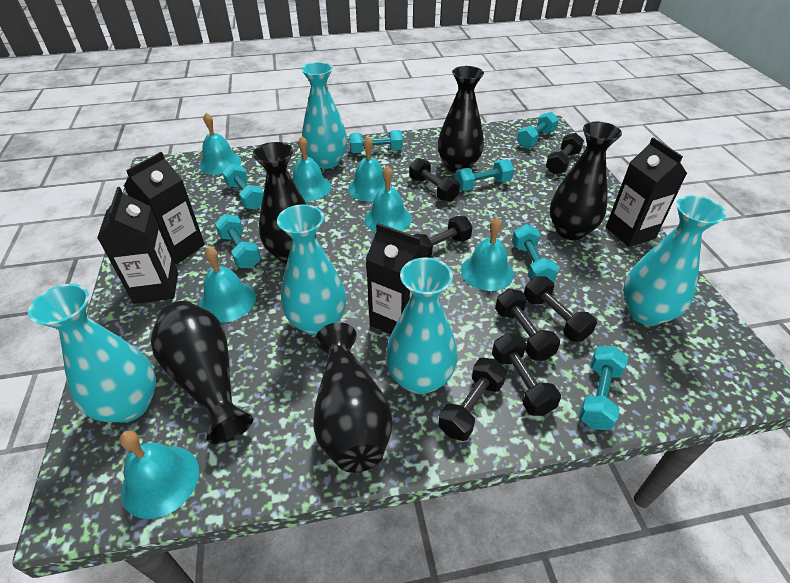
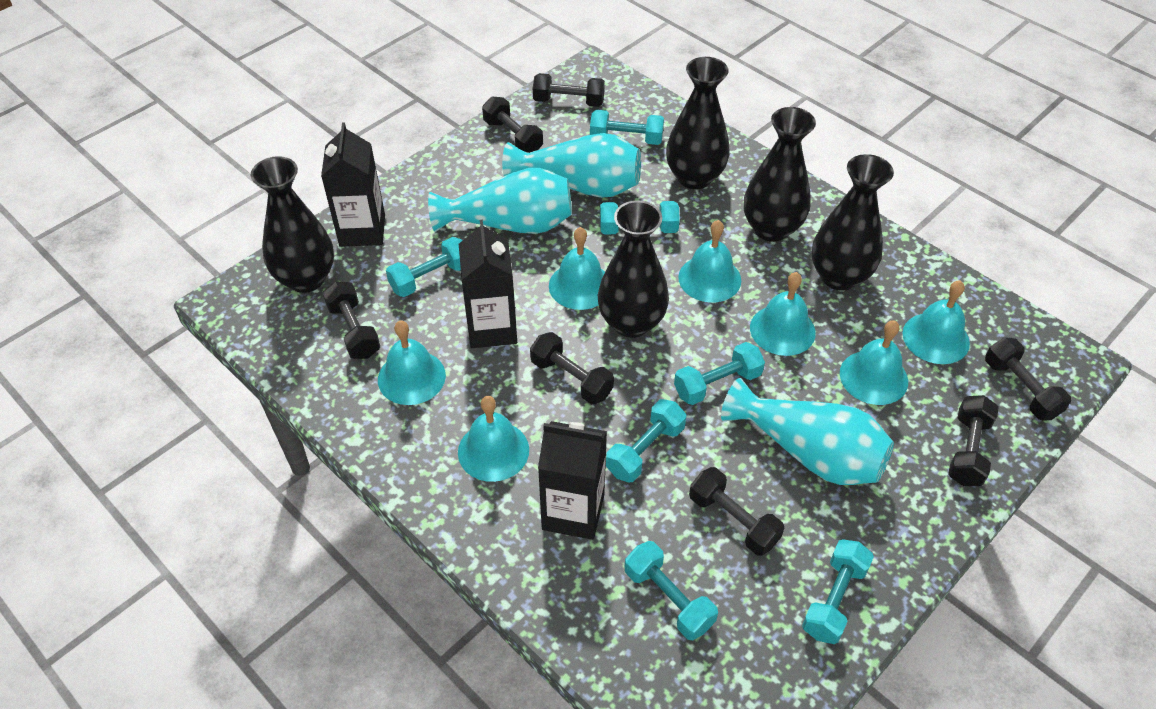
black carton: [97,187,178,304] [124,152,205,264] [366,223,429,335] [606,137,687,247] = 4 -> [321,122,385,247] [459,220,517,348] [538,421,607,540] = 3
turquoise vase: [28,284,156,423] [277,204,346,336] [301,62,347,169] [386,257,457,394] [623,196,726,326] = 5 -> [428,168,572,234] [502,133,641,198] [721,378,894,485] = 3

